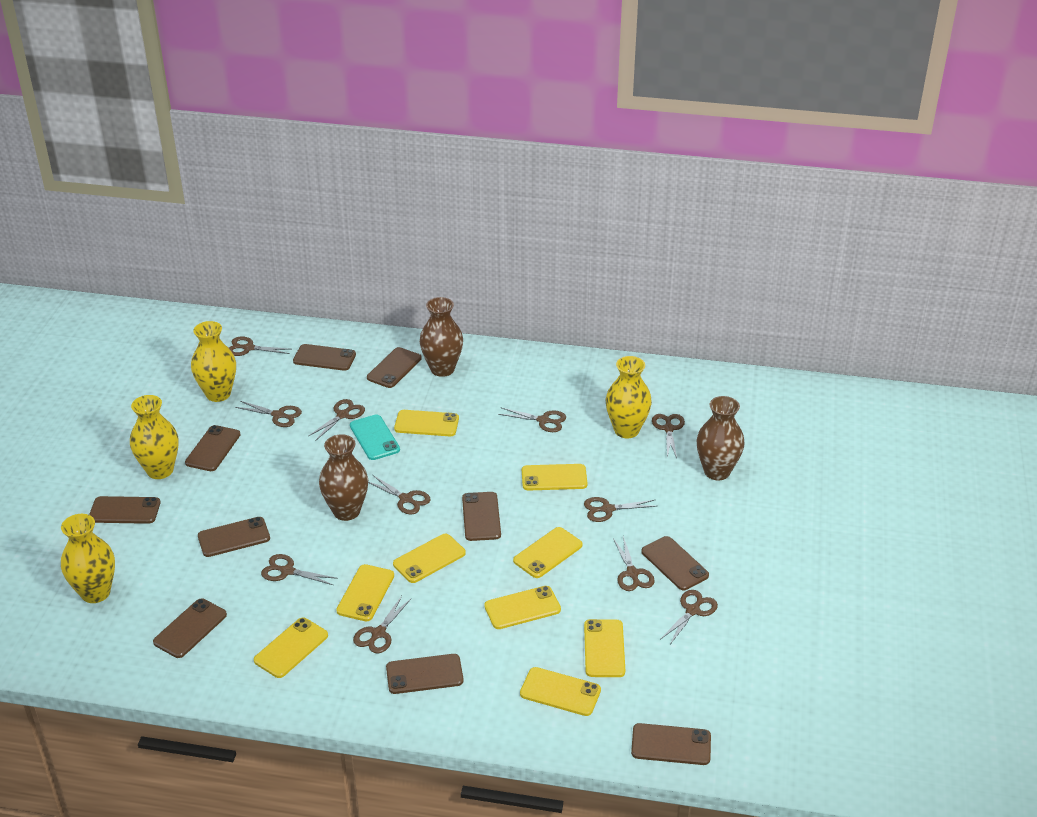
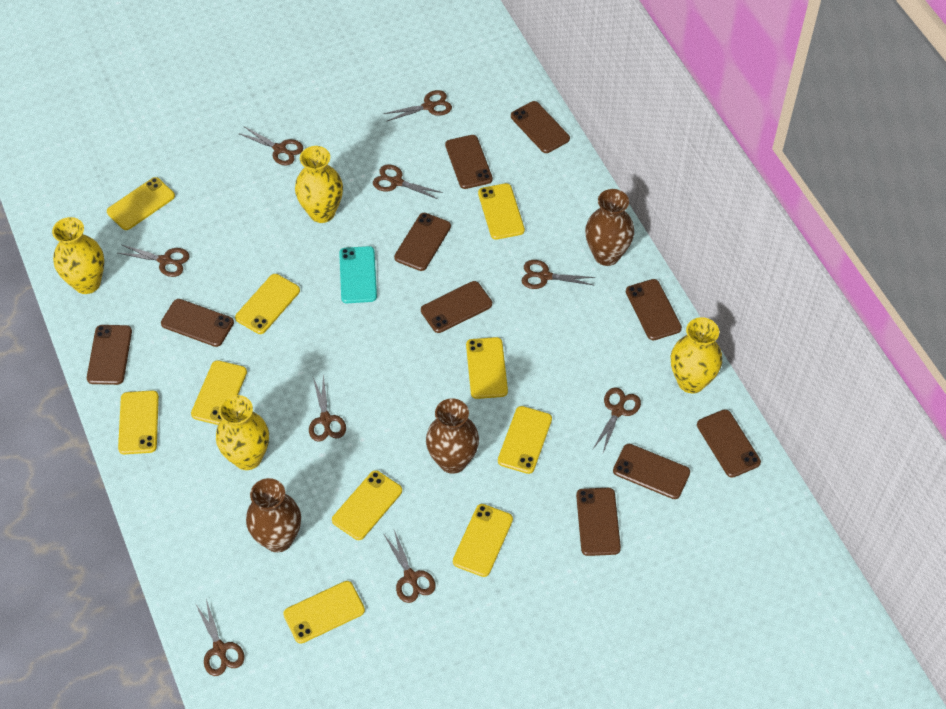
brown scissors: [229,337,290,356] [235,401,302,427] [261,554,338,585] [309,399,365,440] [353,596,411,654] [368,475,431,515] [498,407,566,432] [584,497,657,522] [613,536,655,591] [652,414,685,458] [660,590,718,646] = 11 -> [118,245,190,277] [195,599,245,676] [238,127,303,165] [309,375,346,442] [373,165,443,200] [383,90,452,122] [383,530,436,603] [522,260,596,289] [593,388,641,453] = 9
yellow phone: [254,617,328,678] [336,564,394,621] [393,534,466,583] [394,410,459,436] [484,586,561,629] [513,527,583,578] [520,667,601,716] [522,464,587,491] [584,619,625,677] = 9 -> [107,177,175,230] [118,390,159,454] [191,360,247,425] [235,274,300,334] [283,581,365,644] [332,470,402,540] [453,504,513,577] [466,337,508,399] [478,183,525,240] [498,406,552,474] = 10

